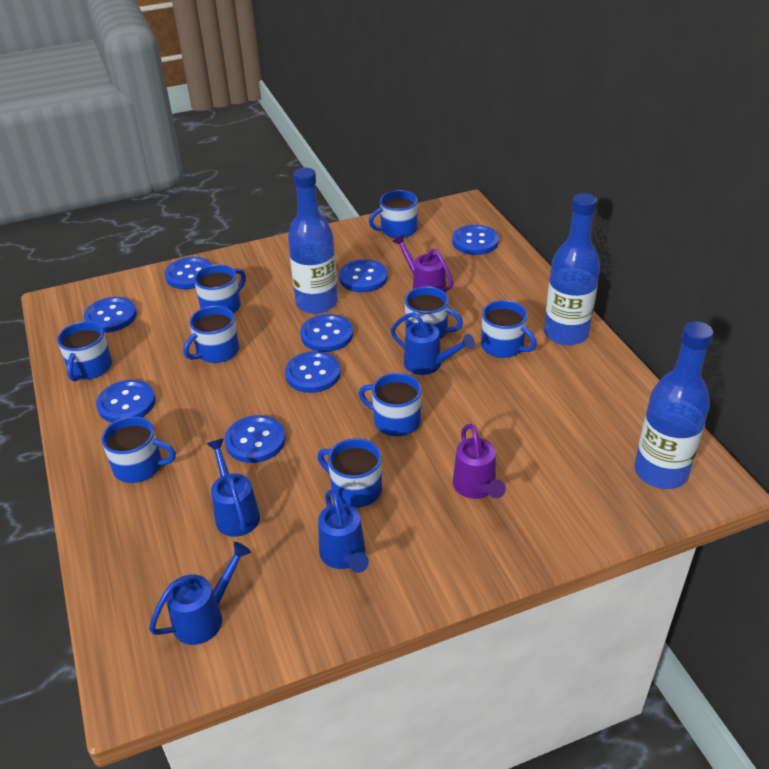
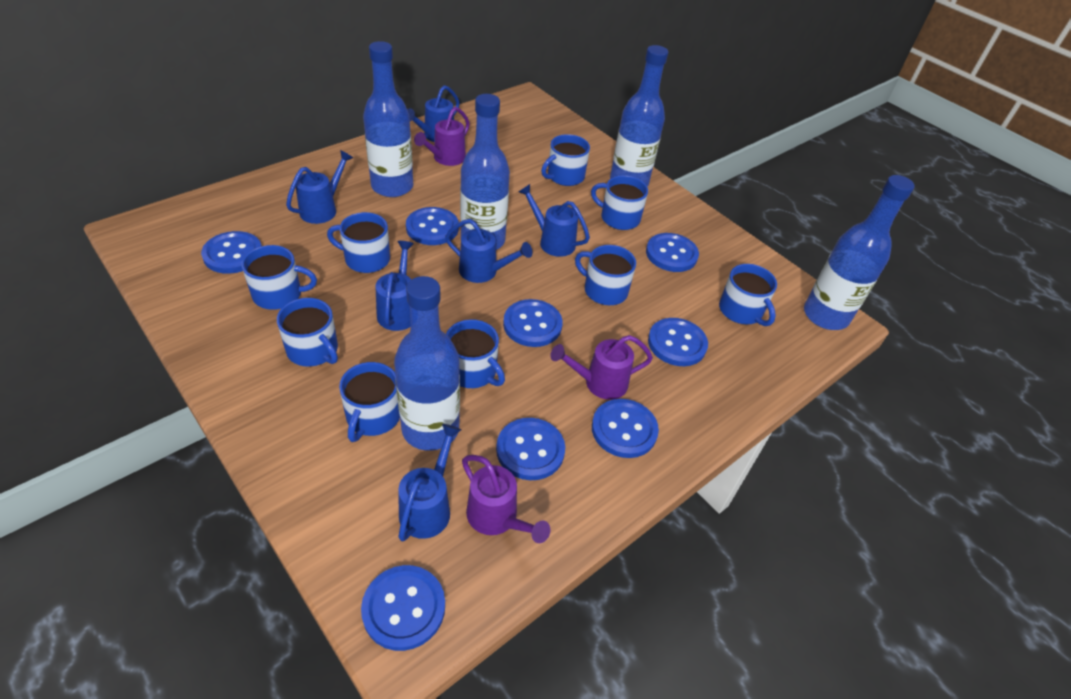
blue bottle: [288,167,338,314] [544,193,600,345] [634,321,713,489] = 3 -> [363,41,413,197] [394,276,460,451] [460,94,510,250] [610,45,668,187] [804,175,914,330] = 5
blue watering can: [149,542,251,645] [207,439,260,537] [318,490,369,573] [391,312,475,375] = 4 -> [286,150,353,224] [375,241,414,331] [398,424,461,542] [407,85,460,142] [445,219,532,283] [518,184,590,257] = 6
purple watering can: [392,234,453,293] [453,424,506,499] = 2 -> [414,107,470,166] [462,455,550,543] [550,335,653,400] = 3

